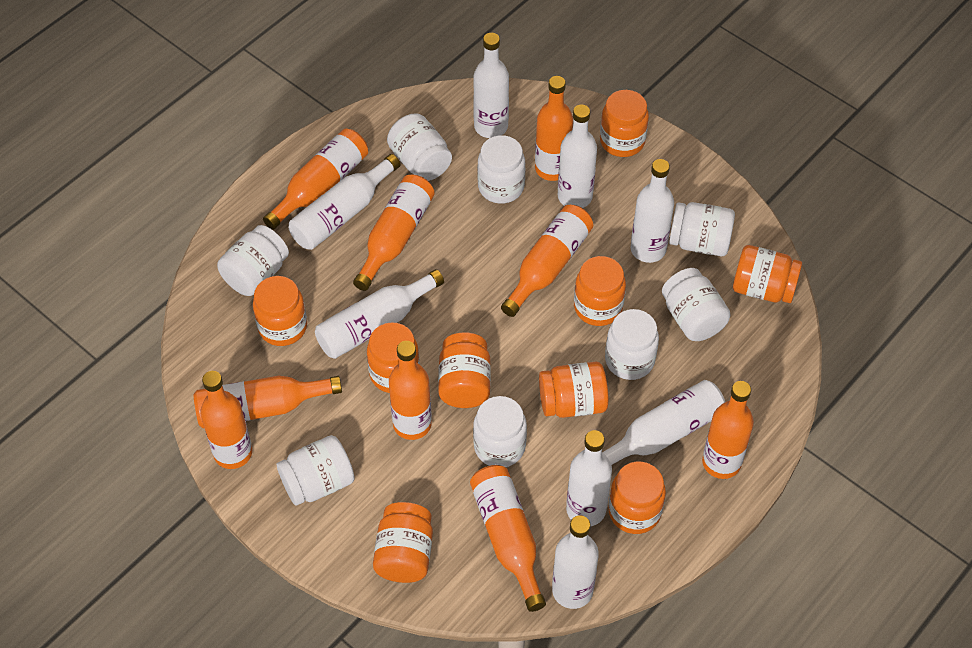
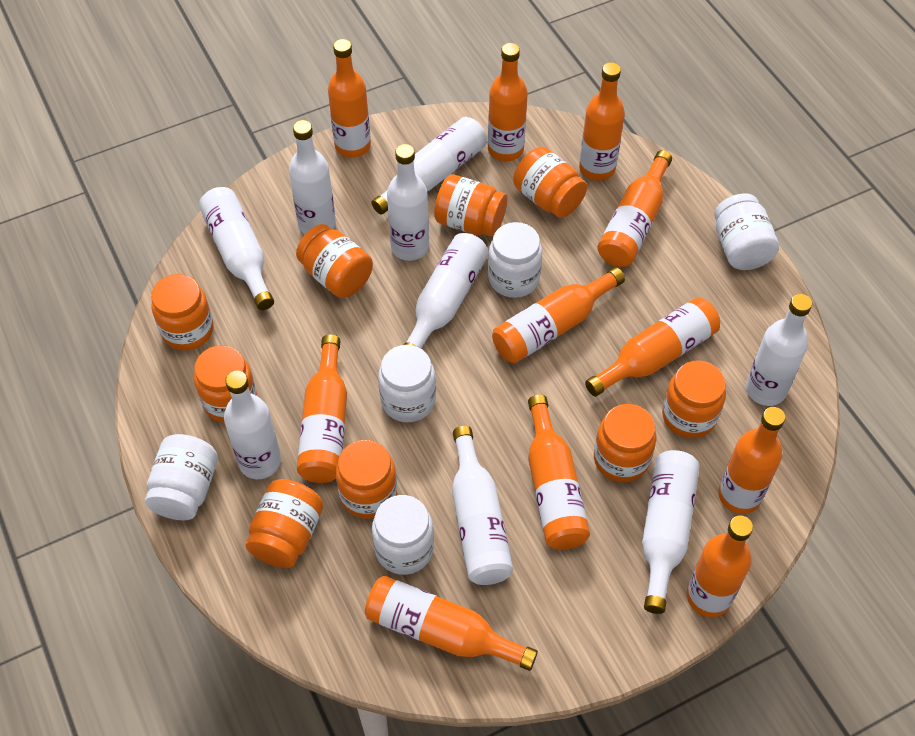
orange bottle: [194,376,342,428] [200,371,252,469] [263,129,368,230] [353,175,435,291] [389,341,432,440] [470,465,546,612] [501,205,593,317] [535,76,573,181] [702,381,754,479] = 9 -> [297,334,347,483] [328,39,371,158] [365,576,538,671] [488,43,528,161] [492,267,625,363] [528,394,590,550] [579,62,625,181] [585,297,720,397] [597,150,672,267] [687,515,753,617] [719,407,785,514] = 11
white bottle: [289,154,400,250] [315,269,444,359] [473,33,509,138] [552,515,599,609] [558,105,597,208] [566,430,612,526] [603,380,725,465] [631,159,674,263] = 8 -> [199,187,274,310] [224,370,281,479] [289,120,336,234] [371,117,487,215] [387,144,429,261] [403,233,489,349] [452,426,513,585] [642,450,700,614] [746,294,812,406] = 9
white jar: [217,225,289,296] [277,435,355,506] [387,113,452,181] [473,396,527,467] [477,135,525,204] [605,309,659,380] [662,268,731,341] [669,202,735,256] = 8 -> [145,434,218,520] [372,495,434,575] [378,345,436,422] [488,222,542,298] [714,193,779,270] = 5

